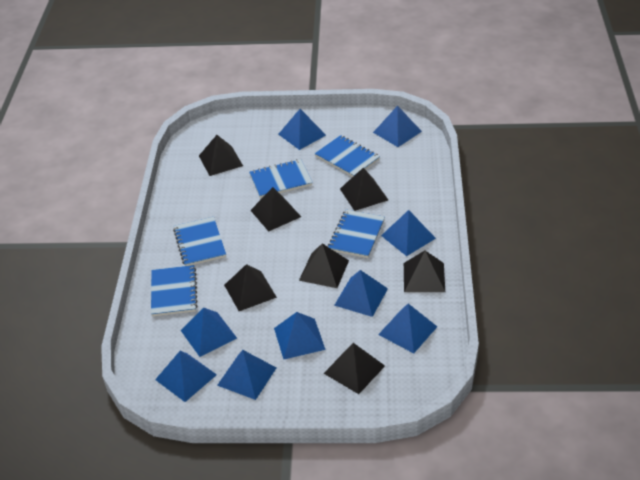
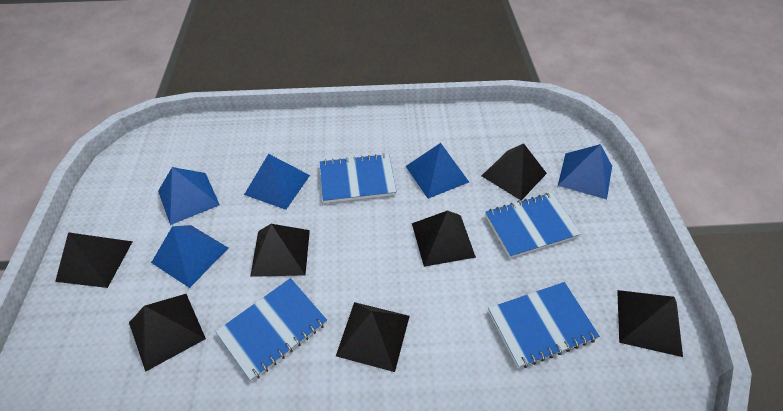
blue notebook: [151,265,197,316] [173,217,226,266] [249,159,313,198] [315,135,380,177] [328,209,385,258] = 5 -> [216,278,327,381] [320,153,397,203] [485,193,581,258] [488,282,600,368] = 4
blue pyramid: [155,351,217,402] [181,308,237,357] [217,350,276,400] [274,312,326,359] [278,109,326,150] [334,270,388,317] [373,106,422,147] [378,304,437,353] [381,210,436,256] = 9 -> [151,225,228,288] [158,167,220,225] [244,154,310,210] [406,143,469,199] [558,144,612,199] = 5

